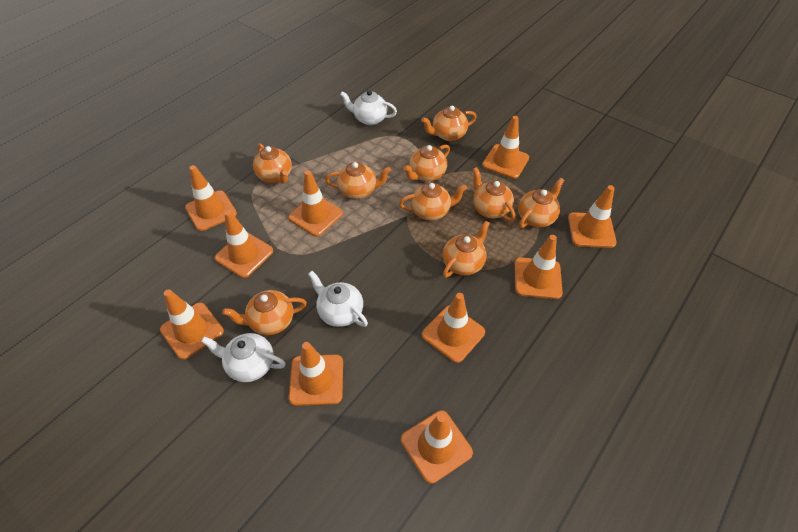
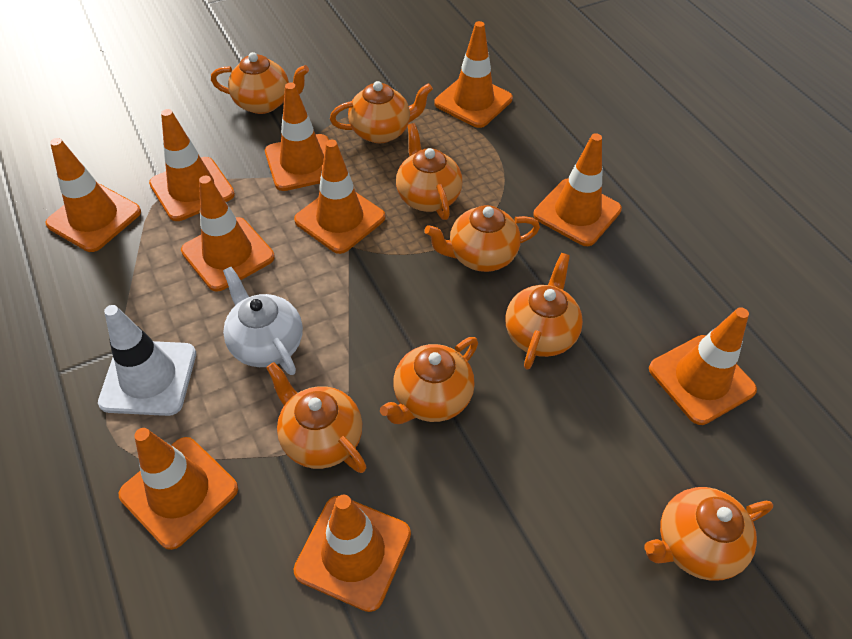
orange teapot: [222,290,307,335] [253,143,292,184] [325,162,391,199] [399,183,467,220] [403,145,450,182] [421,106,477,141] [443,221,490,278] [473,167,515,221] [518,178,564,228] = 9 -> [211,52,309,114] [266,362,366,473] [330,81,433,143] [380,337,478,424] [396,123,463,220] [425,205,540,272] [505,253,583,370] [644,487,773,581] = 8
white teapot: [201,333,286,382] [308,271,368,327] [340,90,397,125] = 3 -> [223,267,303,375] = 1
white traffic cone: none = 0 -> [98,305,196,416] = 1

